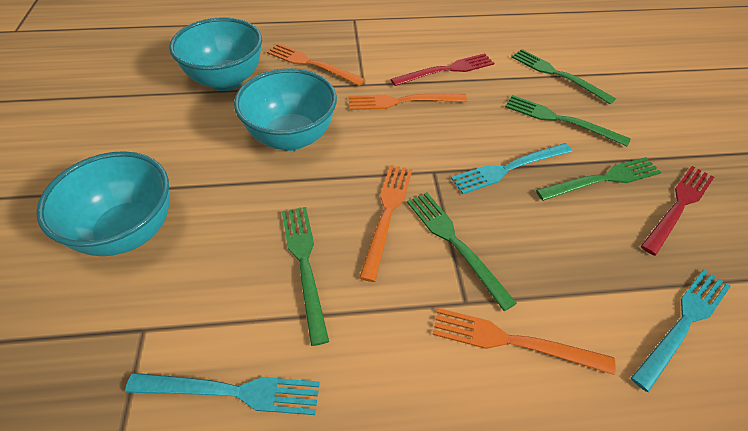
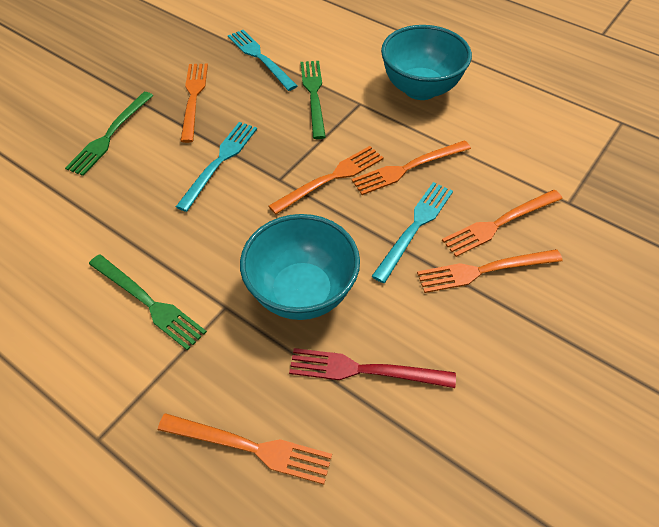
green fork: [282,207,329,346] [407,192,517,311] [505,95,631,146] [511,49,616,104] [536,157,661,201] = 5 -> [65,92,153,176] [89,254,207,351] [301,61,326,139] = 3
orange fork: [267,44,365,86] [349,94,467,110] [359,165,412,282] [432,308,616,375] = 4 -> [158,413,332,484] [180,64,208,143] [269,146,384,214] [352,140,471,195] [417,249,563,293] [442,190,563,257] = 6
red fork: [391,53,494,86] [641,166,714,255] = 2 -> [289,348,456,388] = 1
turquoise bowl: [36,151,169,256] [169,17,262,91] [234,68,337,151] = 3 -> [240,214,360,320] [381,25,472,100] = 2

